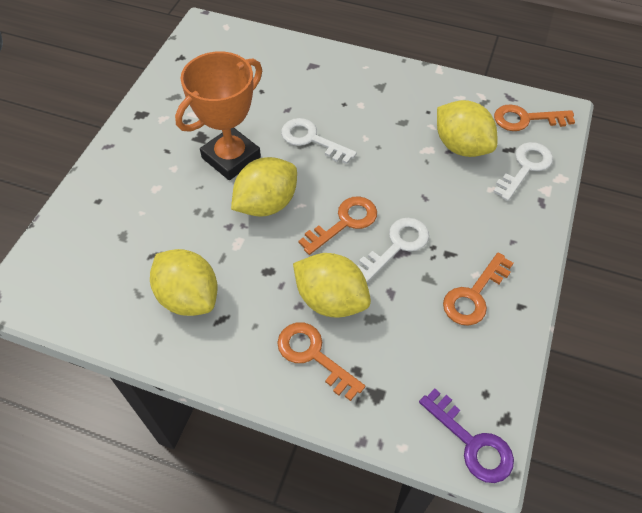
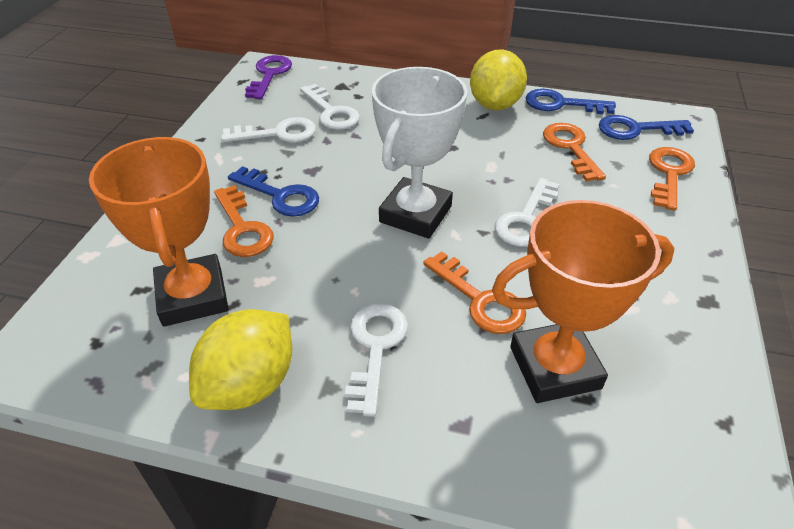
blue key: none = 0 -> [228,166,319,217] [526,89,616,114] [599,115,694,140] = 3
orange trophy: [175,51,262,180] = 1 -> [89,137,229,327] [492,200,674,403] = 2
white key: [281,118,357,164] [357,218,429,282] [493,142,553,201] = 3 -> [221,117,316,142] [300,84,360,130] [345,303,408,417] [495,178,559,247] = 4
white trophy: none = 0 -> [372,67,467,238] = 1
yellow lemon: [150,249,218,316] [231,157,297,217] [293,253,371,318] [437,100,497,157] = 4 -> [189,309,292,410] [470,49,527,110] = 2

